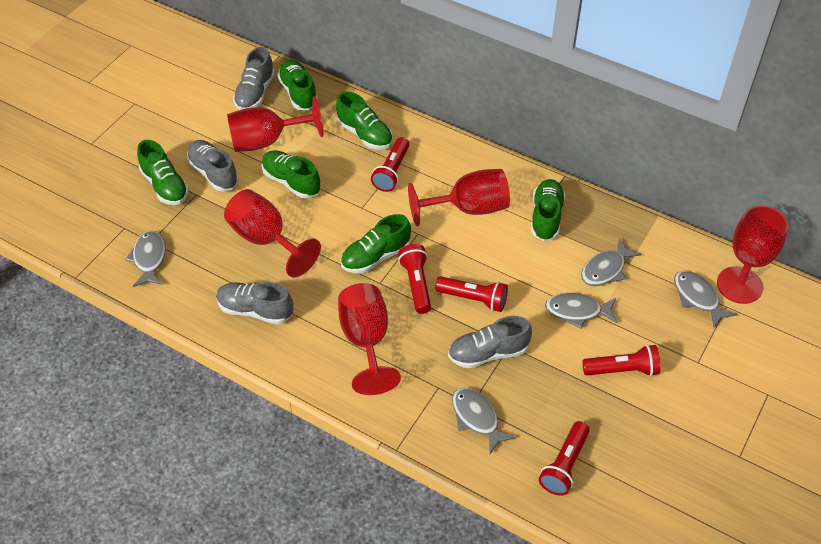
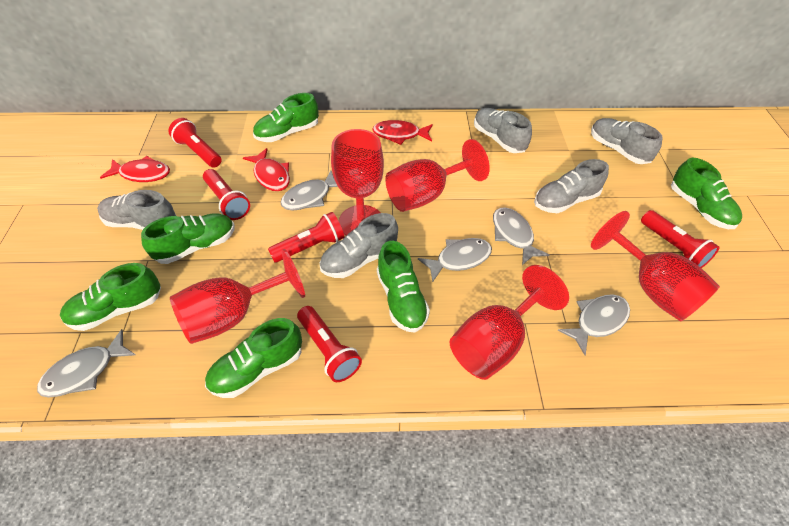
grey shoe: [186,140,239,191] [216,282,293,324] [233,47,275,110] [448,316,532,368] = 4 -> [97,190,176,230] [320,213,398,278] [474,108,532,153] [534,159,609,213] [591,118,663,164] = 5
red fish: none = 0 -> [100,156,170,182] [243,148,290,191] [372,120,433,145] = 3

